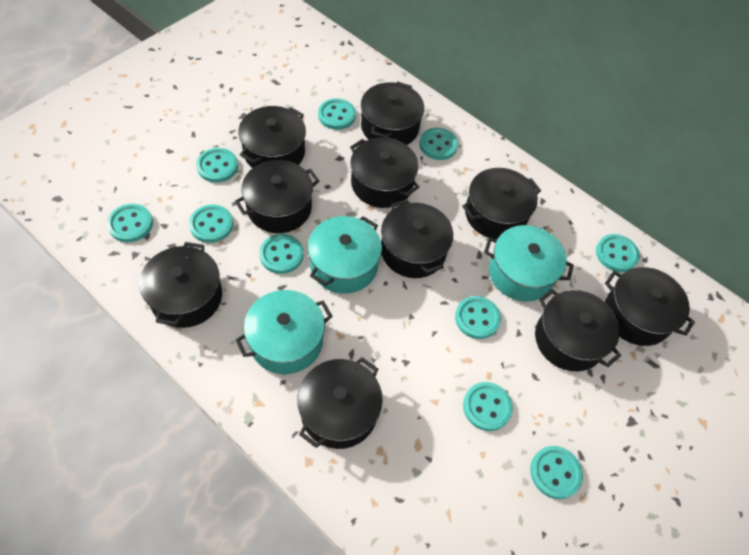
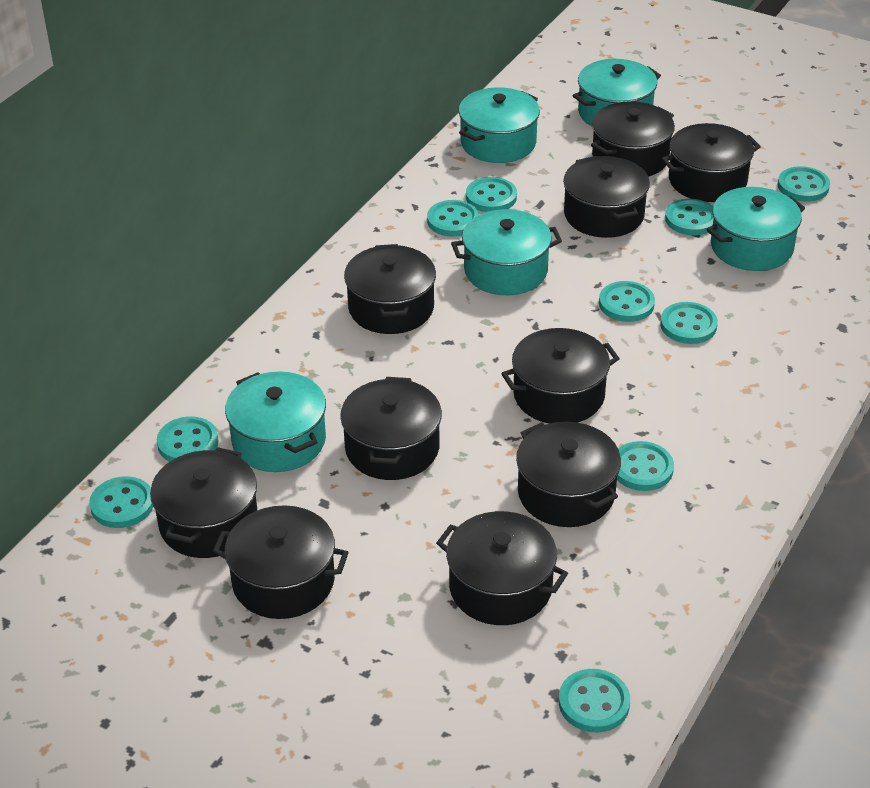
turquoise pot: [236,290,333,374] [308,216,382,294] [484,225,574,302] = 3 -> [225,372,326,472] [451,209,562,295] [459,87,540,163] [573,59,661,126] [706,187,805,271] = 5

